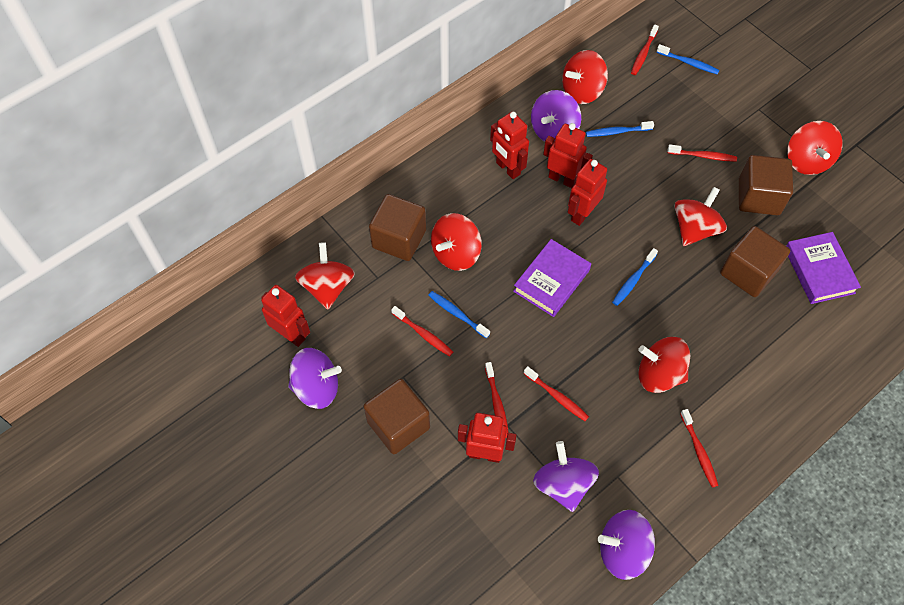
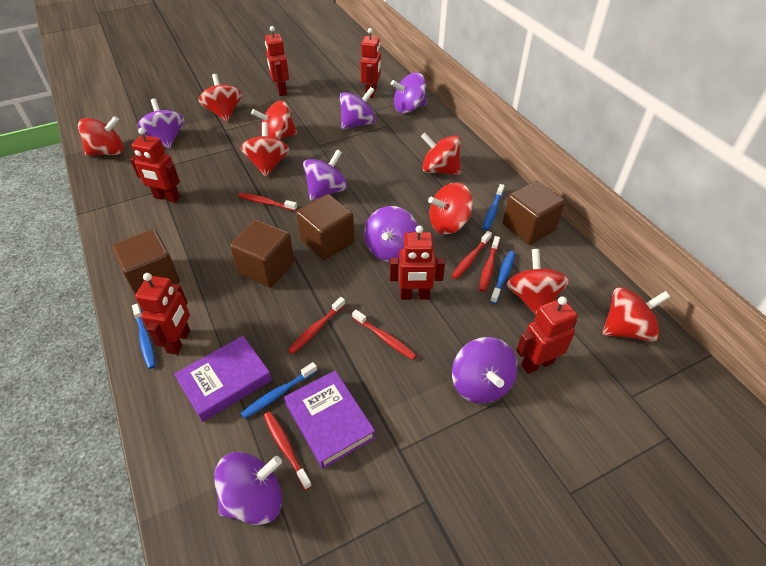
purple spinning top: [288,348,342,409] [531,90,581,142] [533,441,599,512] [598,510,655,580] = 4 -> [137,98,184,149] [214,452,282,525] [303,149,348,201] [340,87,376,130] [364,206,418,262] [391,72,427,113] [452,337,517,404] = 7
red robot: [261,285,310,347] [458,413,517,463] [490,112,529,179] [543,123,593,188] [568,159,607,226] = 5 -> [130,128,180,202] [135,273,190,355] [265,26,289,96] [360,28,381,98] [390,226,445,300] [516,296,578,374] = 6
red spinning top: [295,242,355,309] [431,213,482,271] [562,50,608,104] [638,337,690,393] [674,187,727,246] [787,121,843,175] = 6 -> [78,116,124,156] [199,74,242,122] [240,122,289,177] [251,101,297,140] [421,133,461,175] [428,182,473,234] [507,249,569,315] [603,287,670,342] = 8

